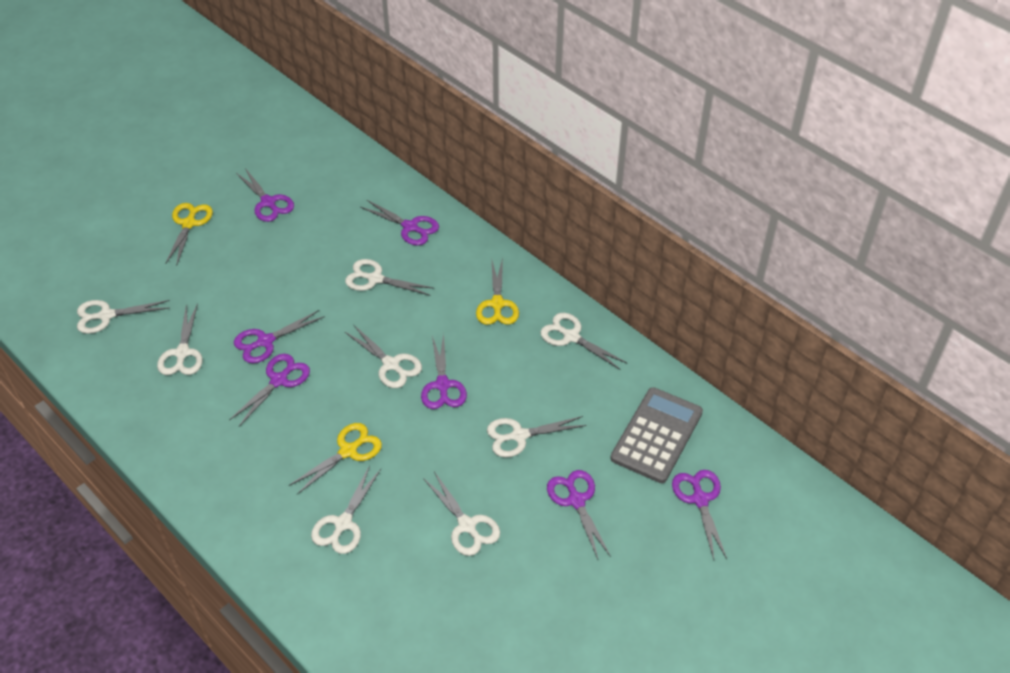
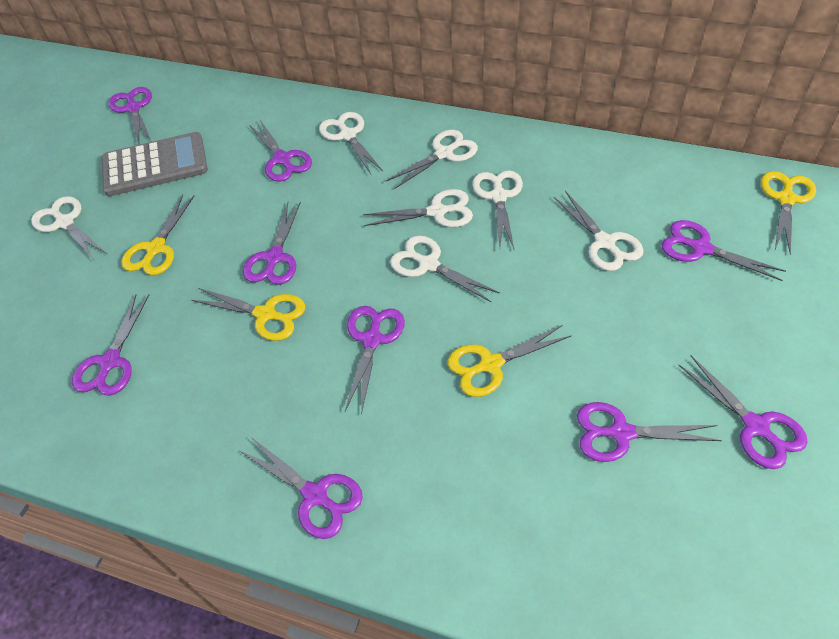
purple scissors: [229,354,310,426] [234,310,325,363] [236,168,294,222] [360,200,439,246] [421,334,467,409] [547,470,611,559] [672,470,727,560] = 7 -> [72,294,149,396] [109,87,152,144] [240,437,363,539] [243,201,301,285] [249,120,312,182] [345,306,405,415] [577,402,722,462] [662,220,786,281] [679,356,808,469] = 9
white scissors: [77,300,170,334] [157,303,203,375] [311,465,381,554] [345,259,435,296] [345,325,422,388] [423,472,500,556] [487,416,587,457] [540,313,627,370] = 8 -> [31,196,107,261] [319,112,383,174] [363,189,473,227] [386,130,478,189] [390,236,500,302] [472,170,523,249] [554,191,644,271] = 7
yellow scissors: [165,203,213,266] [289,423,382,494] [476,258,519,325] = 3 -> [121,195,194,275] [191,288,305,341] [448,325,572,397] [761,171,816,255] = 4

